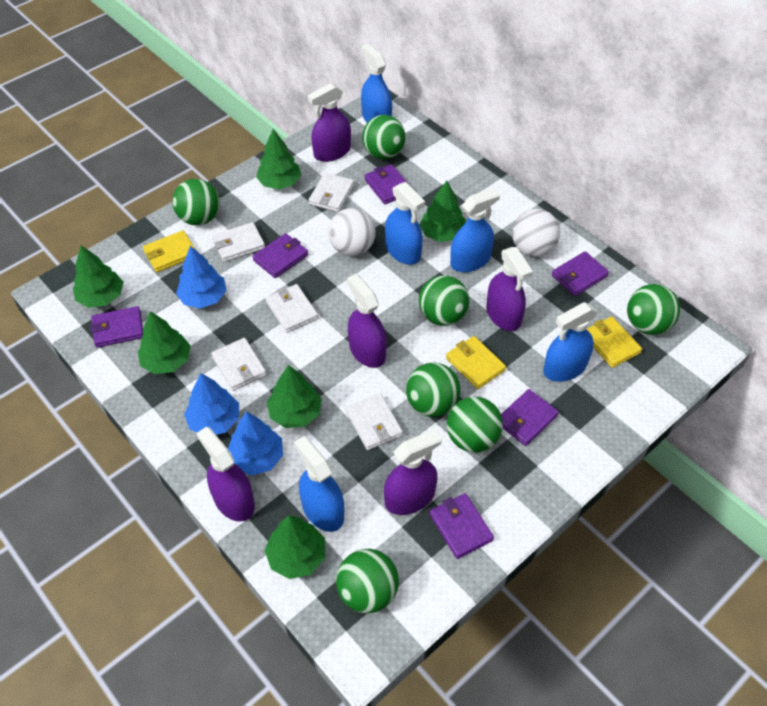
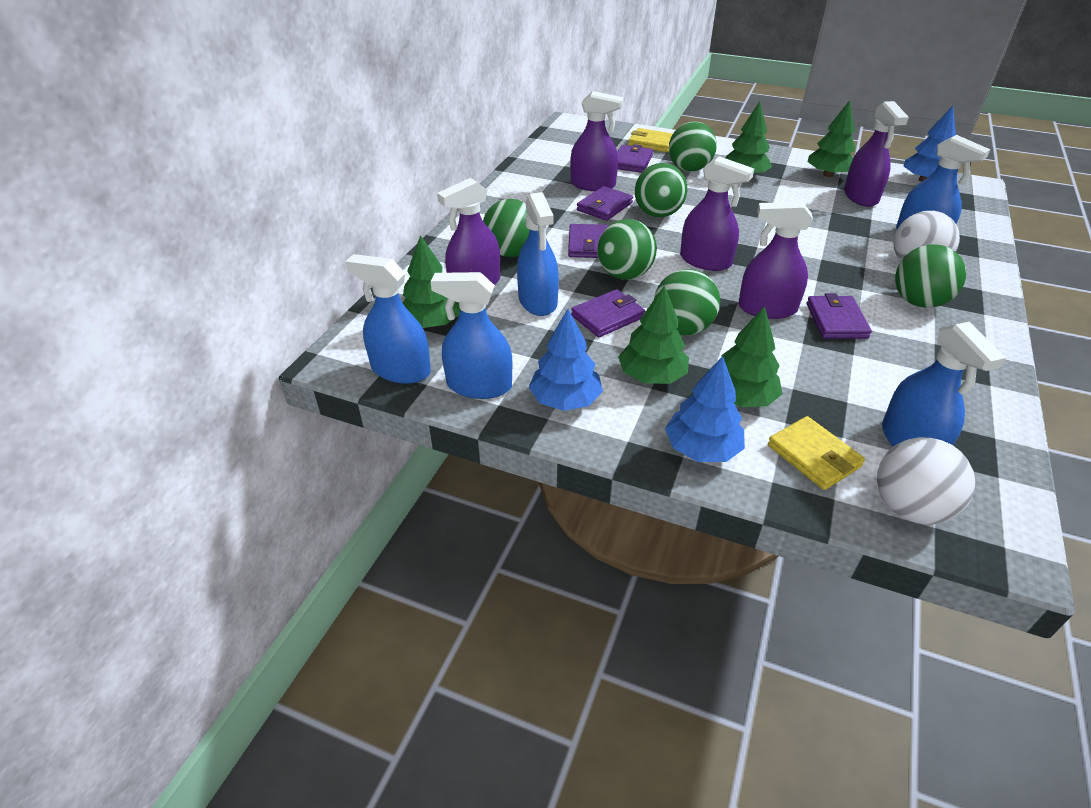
green ball: [172,179,220,226] [336,549,399,613] [362,115,406,159] [406,362,461,417] [419,275,469,326] [447,397,503,453] [627,284,680,335] = 7 -> [483,199,530,257] [597,219,657,280] [635,163,687,218] [654,269,720,335] [669,122,717,172] [895,244,966,308] = 6
green tree: [73,246,123,308] [138,311,191,374] [256,129,301,189] [265,516,325,579] [267,365,322,428] [419,181,466,242] = 6 -> [402,235,460,328] [618,285,689,384] [721,306,782,407] [725,101,772,173] [808,100,855,177] = 5
purple wallet: [90,306,143,348] [252,233,308,278] [364,164,406,204] [429,493,494,559] [501,389,559,446] [552,251,609,296] = 6 -> [568,224,609,258] [571,289,645,337] [577,186,633,221] [618,144,653,173] [807,293,872,339] = 5
white wallet: [211,338,266,391] [212,222,265,262] [266,284,318,333] [309,173,354,212] [346,393,403,450] = 5 -> none = 0
yellow wallet: [143,230,196,272] [446,336,506,389] [587,317,642,368] = 3 -> [628,128,673,152] [768,416,865,490] = 2

